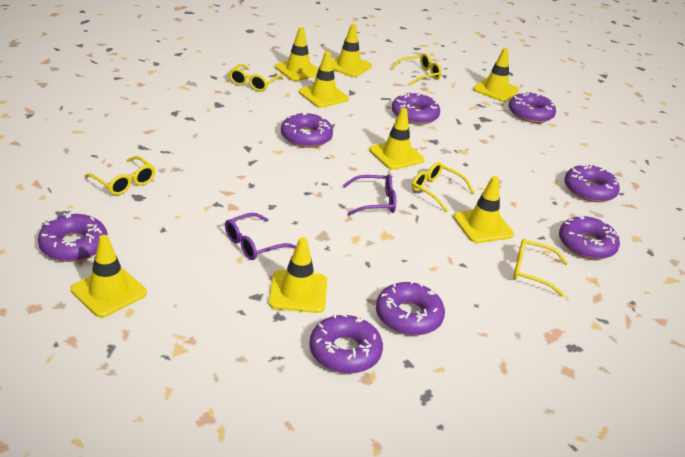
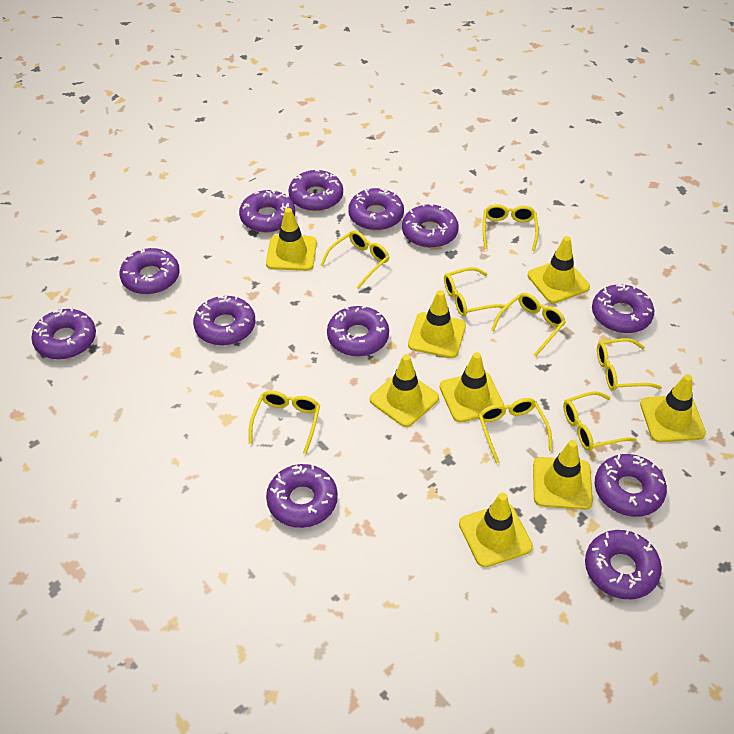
purple donut: [38,213,108,262] [281,112,333,148] [309,313,383,374] [376,280,445,335] [392,92,440,125] [509,91,556,123] [559,215,620,260] [564,164,620,202] = 8 -> [31,307,96,360] [119,248,180,294] [193,295,255,346] [239,190,295,233] [266,464,338,528] [288,170,343,211] [327,305,389,357] [348,187,404,231] [402,203,459,248] [585,529,662,599] [592,284,654,333] [595,454,667,517] = 12
purple glasses: [225,213,296,260] [343,175,396,215] = 2 -> none = 0
yellow glasses: [85,156,155,195] [229,64,283,92] [391,53,442,86] [412,162,475,212] [513,238,568,297] = 5 -> [249,391,320,454] [321,230,389,289] [444,267,508,317] [478,398,553,464] [482,204,539,251] [491,293,566,357] [563,391,637,451] [597,338,662,391] = 8

